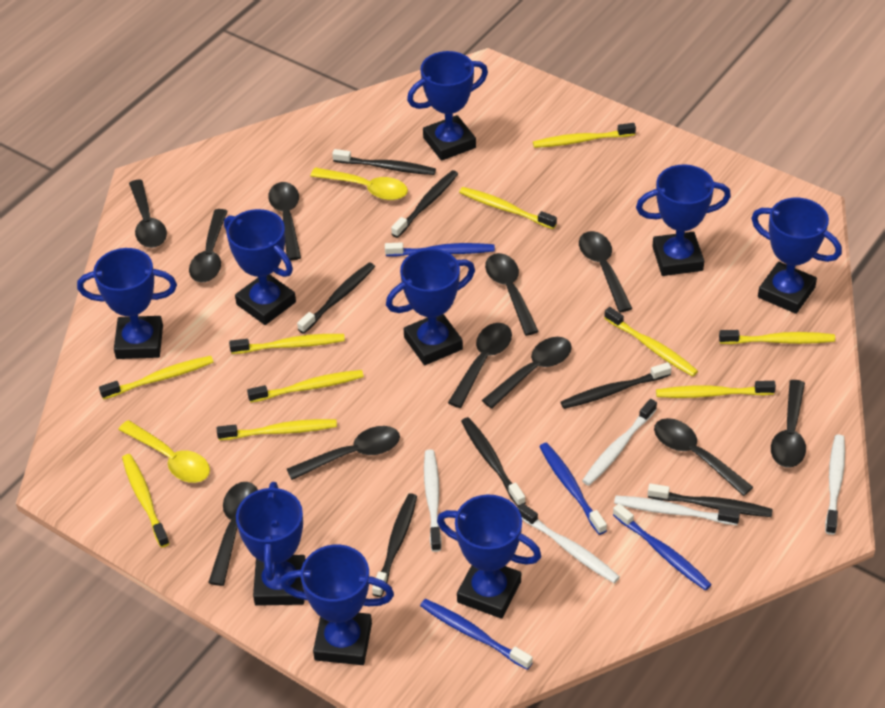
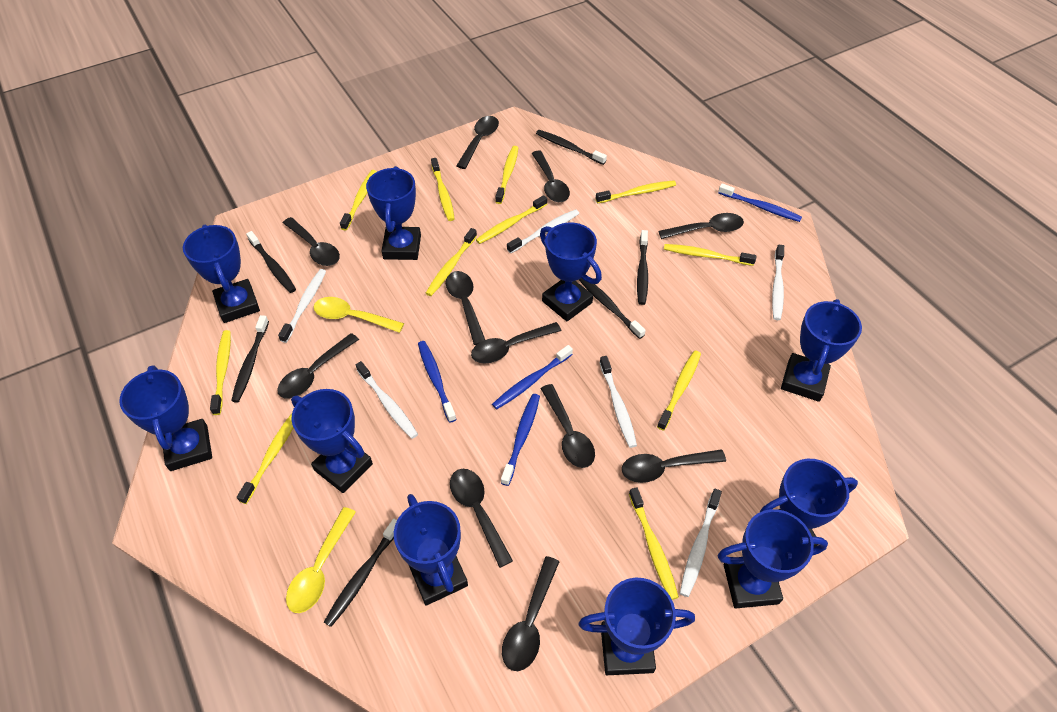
black toothbrush: [297,262,375,334] [332,149,436,175] [372,493,417,597] [391,170,458,238] [461,417,526,507] [561,362,672,409] [648,484,773,517] = 7 -> [231,315,269,403] [246,231,296,293] [324,519,397,627] [536,130,607,165] [579,278,646,339] [637,230,648,305] = 6
blue trophy: [77,248,177,359] [224,209,296,325] [236,482,306,606] [280,545,394,665] [386,248,475,365] [407,51,488,161] [437,494,541,619] [636,164,731,276] [751,198,842,314] = 9 -> [119,365,212,471] [183,225,260,323] [291,389,373,493] [366,166,421,260] [394,494,468,606] [540,222,602,321] [578,578,695,675] [717,509,828,609] [760,459,858,547] [781,299,862,402] = 10
white toothbrush: [424,449,442,552] [518,503,620,583] [582,399,657,486] [614,496,740,525] [825,434,845,535] = 5 -> [278,269,326,343] [356,361,418,439] [507,209,579,253] [599,356,637,448] [680,489,722,597] [772,244,784,320] = 6
yellow toothbrush: [99,356,213,400] [122,454,170,548] [217,419,337,440] [229,334,345,354] [247,370,364,403] [459,187,557,229] [533,123,636,148] [604,307,698,377] [656,381,776,398] [719,330,835,344] = 10 -> [210,330,231,415] [237,413,294,504] [340,170,377,231] [426,228,477,296] [431,158,455,221] [476,195,547,244] [495,146,518,204] [596,180,676,203] [629,487,679,600] [657,351,701,430] [664,244,756,266] = 11

